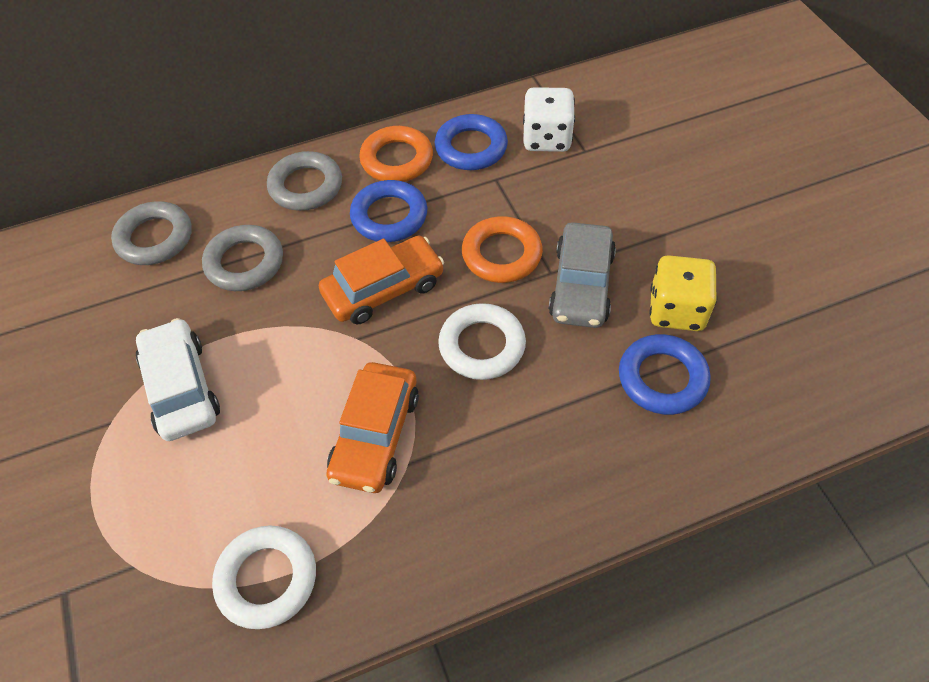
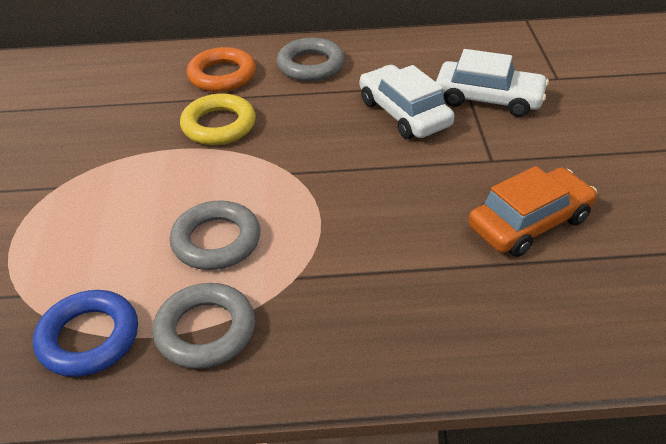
blue ring: [350,180,427,242] [435,114,508,170] [619,334,711,415] = 3 -> [33,290,138,377] = 1
grey car: [548,222,616,328] = 1 -> none = 0
orange car: [319,236,444,324] [326,362,419,493] = 2 -> [468,166,597,257] = 1
orange ring: [359,126,433,182] [462,216,543,283] = 2 -> [187,47,256,92] = 1
white car: [136,318,220,441] = 1 -> [360,65,454,139] [436,49,549,117] = 2
white dice: [523,87,575,152] = 1 -> none = 0
white ring: [212,525,316,629] [438,303,526,380] = 2 -> none = 0
yellow dice: [649,255,717,331] = 1 -> none = 0
yellow ring: none = 0 -> [180,94,256,145] = 1

